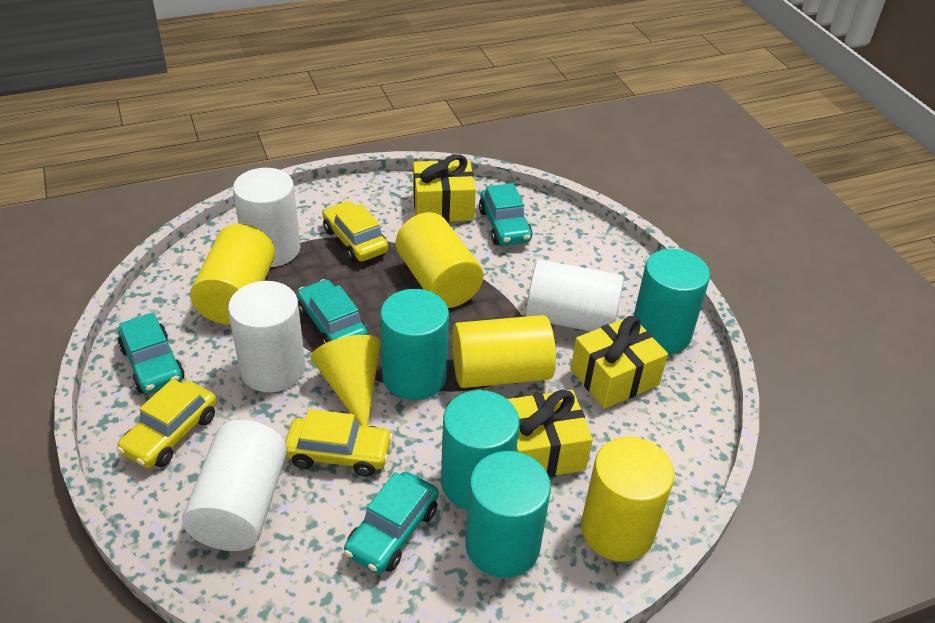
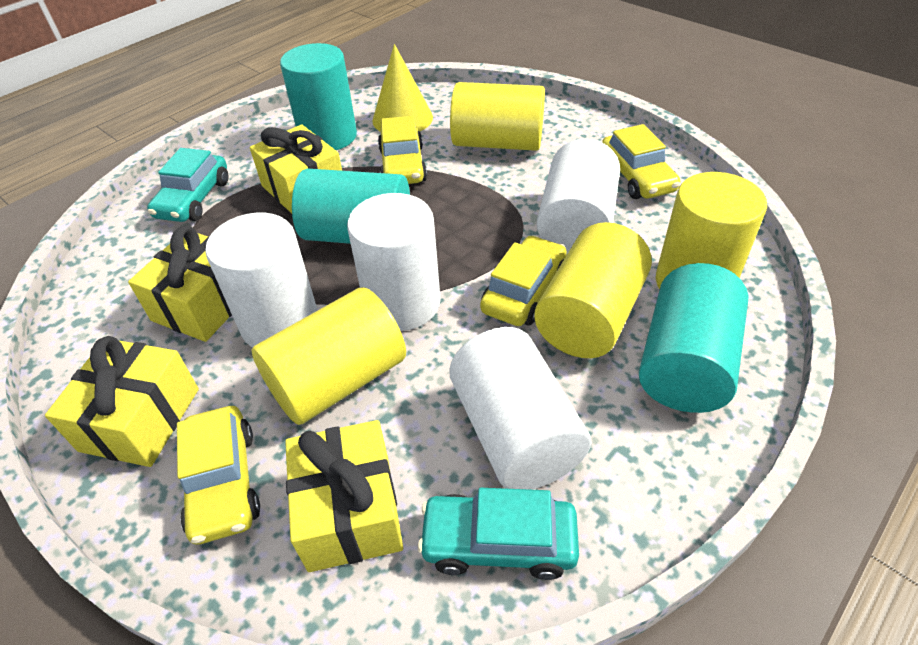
turquoise car: [118,313,185,394] [297,279,368,344] [344,472,439,574] [479,183,532,246] = 4 -> [147,148,228,222] [418,488,579,580] = 2
turquoise cylinder: [380,289,449,400] [441,390,520,510] [465,451,551,578] [634,249,710,354] = 4 -> [280,43,357,150] [292,168,410,244] [639,263,749,413] = 3
yellow car: [117,379,217,468] [285,409,393,476] [322,201,388,262] = 3 -> [177,406,260,545] [378,116,427,184] [480,235,567,326] [602,124,680,199] = 4
yellow gift: [413,154,476,222] [508,390,593,477] [571,316,668,409] = 3 -> [45,336,199,467] [128,226,232,342] [250,124,342,214] [285,420,403,572] = 4

